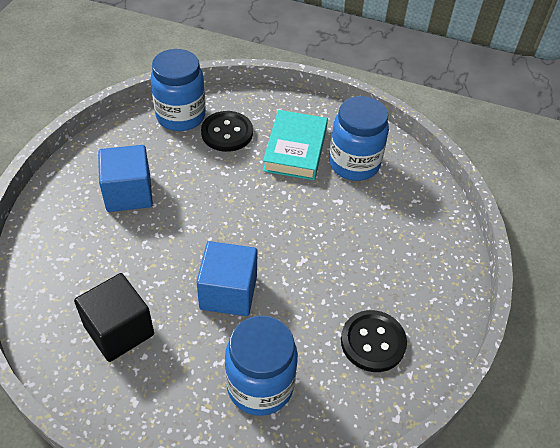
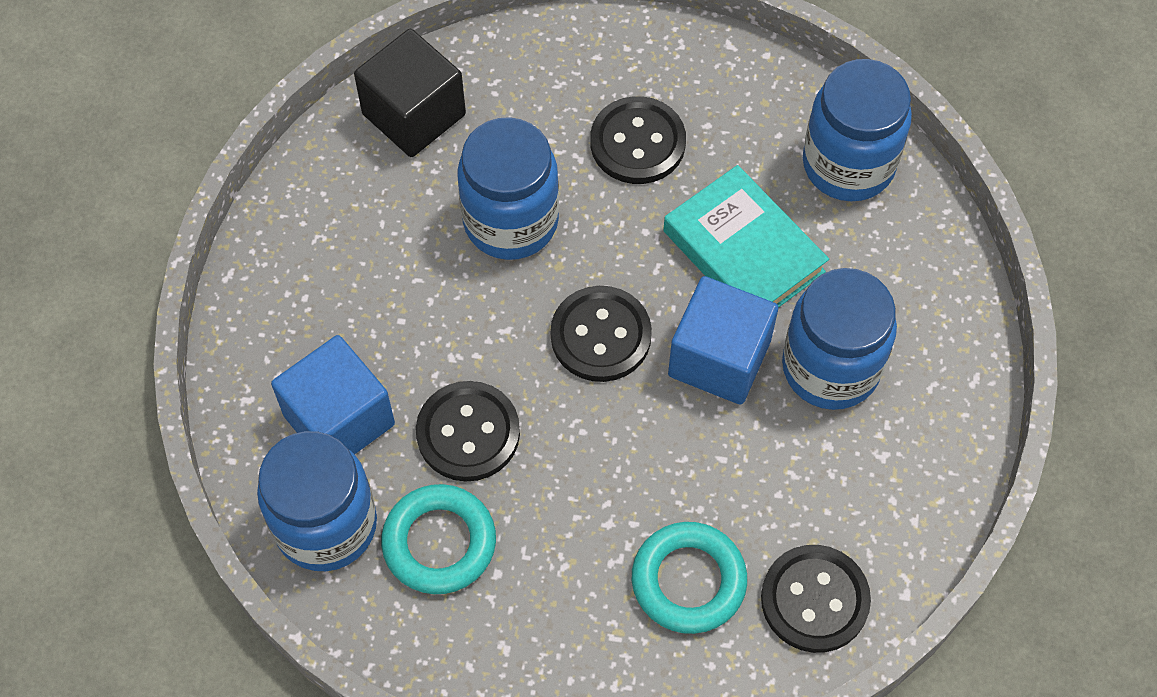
black button: [201,111,253,152] [341,310,407,372] = 2 -> [416,381,520,482] [551,286,652,382] [590,96,686,184] [761,545,871,653] = 4
blue jar: [150,49,206,131] [225,315,298,416] [329,96,389,181] = 3 -> [257,431,377,571] [457,117,559,260] [782,268,897,410] [803,59,912,201] = 4
turquoise ring: none = 0 -> [381,484,496,594] [632,522,747,634] = 2

